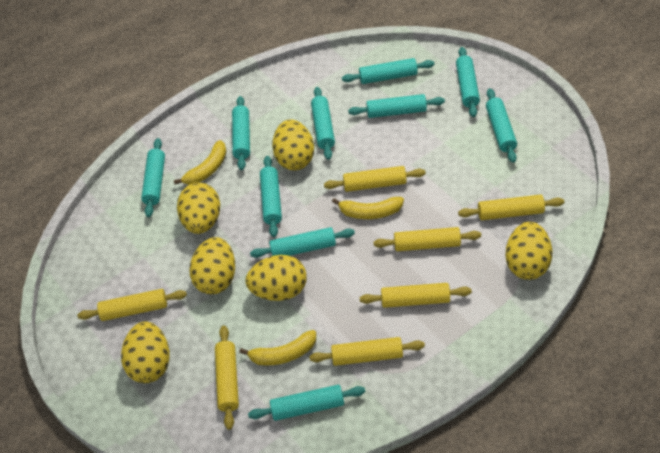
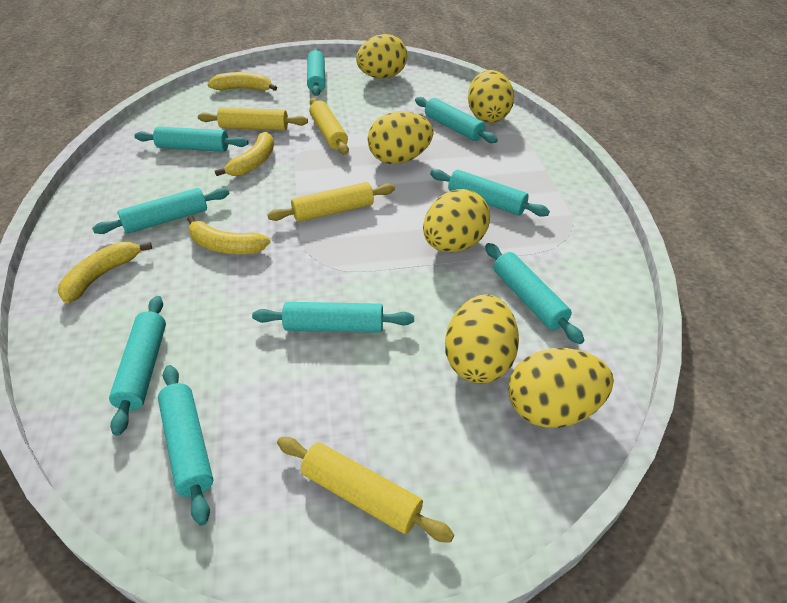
turquoise rolling pin: [141,138,165,217] [232,96,250,170] [248,385,365,421] [250,227,355,258] [260,156,282,237] [311,87,335,160] [342,58,434,84] [348,94,445,118] [456,47,480,117] [486,88,517,163] = 10 -> [92,188,229,234] [109,296,166,436] [134,126,249,152] [158,365,213,526] [252,302,414,333] [307,48,325,96] [415,97,498,143] [430,169,550,217] [485,243,584,344] = 9
yellow banana: [174,140,227,185] [239,330,316,365] [332,197,404,219] = 3 -> [58,242,152,303] [187,216,270,254] [207,72,277,91] [215,132,274,176] = 4
yellow rolling pin: [78,289,187,321] [215,325,239,430] [309,337,425,366] [324,166,426,192] [360,283,472,308] [374,227,481,251] [458,195,564,220] = 7 -> [198,107,308,130] [267,182,395,222] [277,437,454,543] [309,98,349,155] = 4

